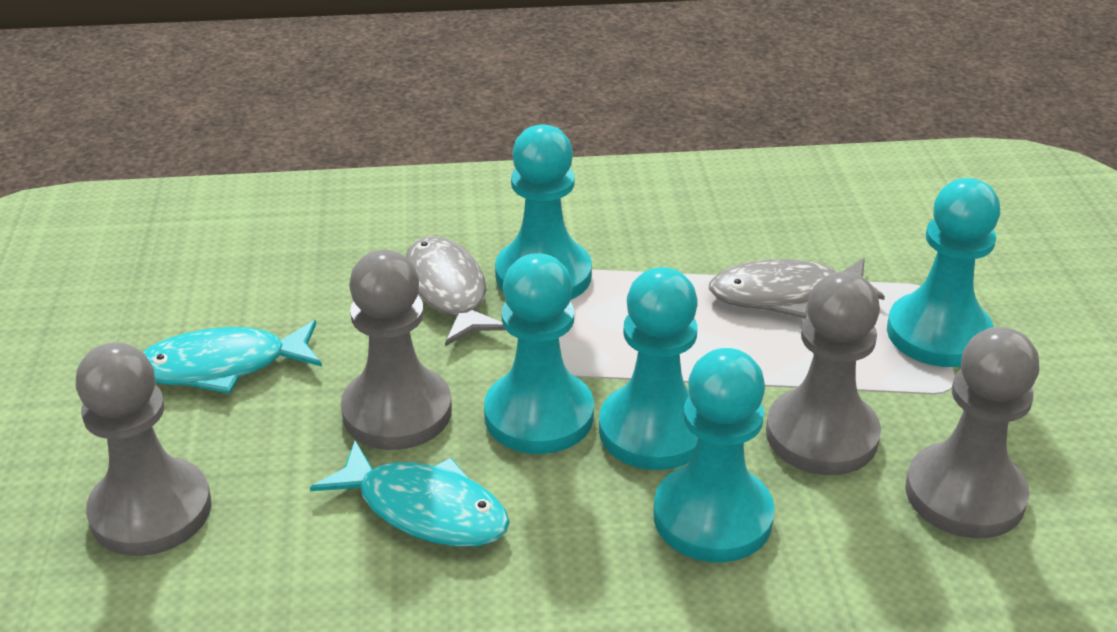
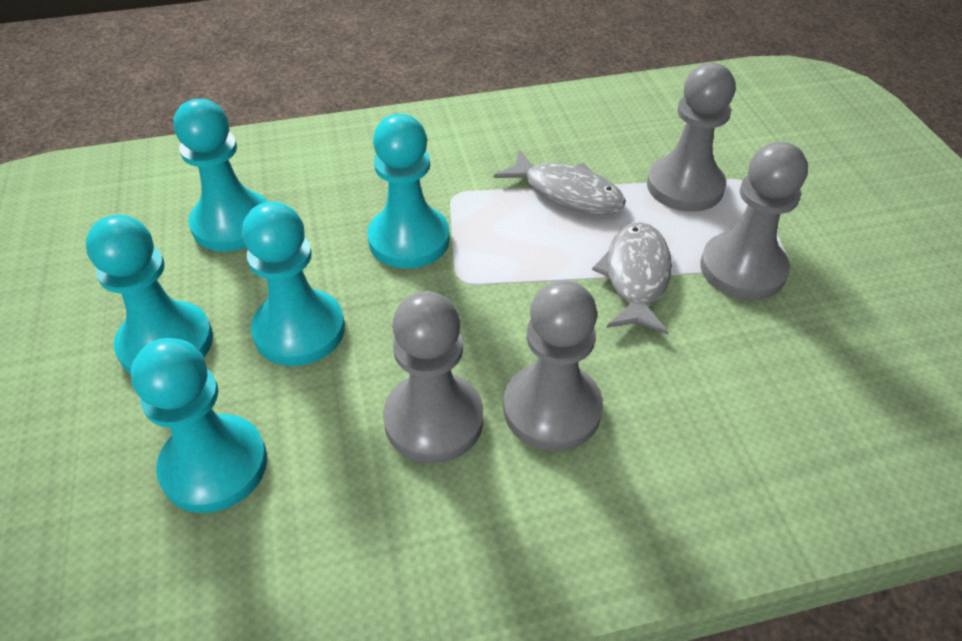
turquoise fish: [143,320,322,394] [310,440,510,547] = 2 -> none = 0

